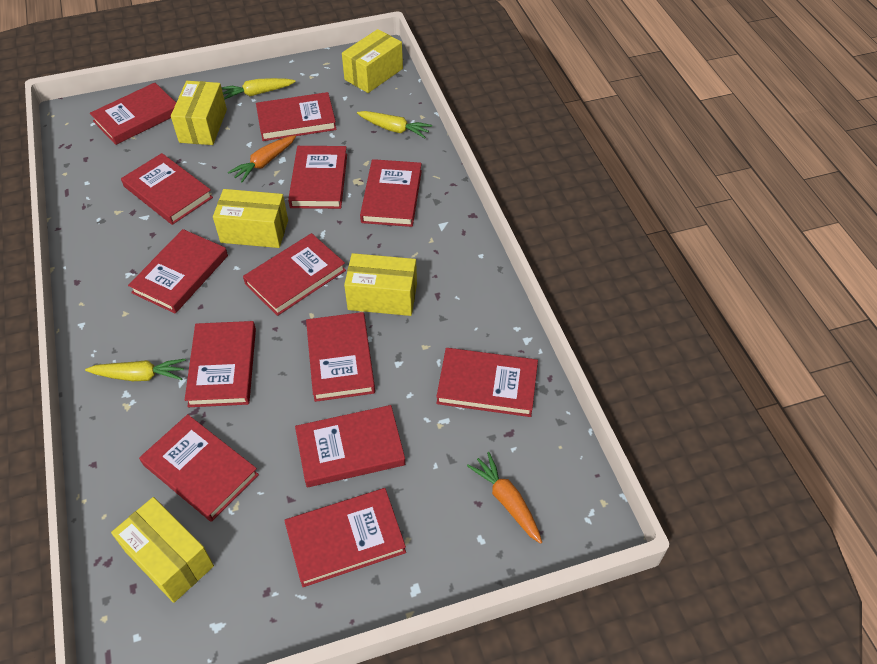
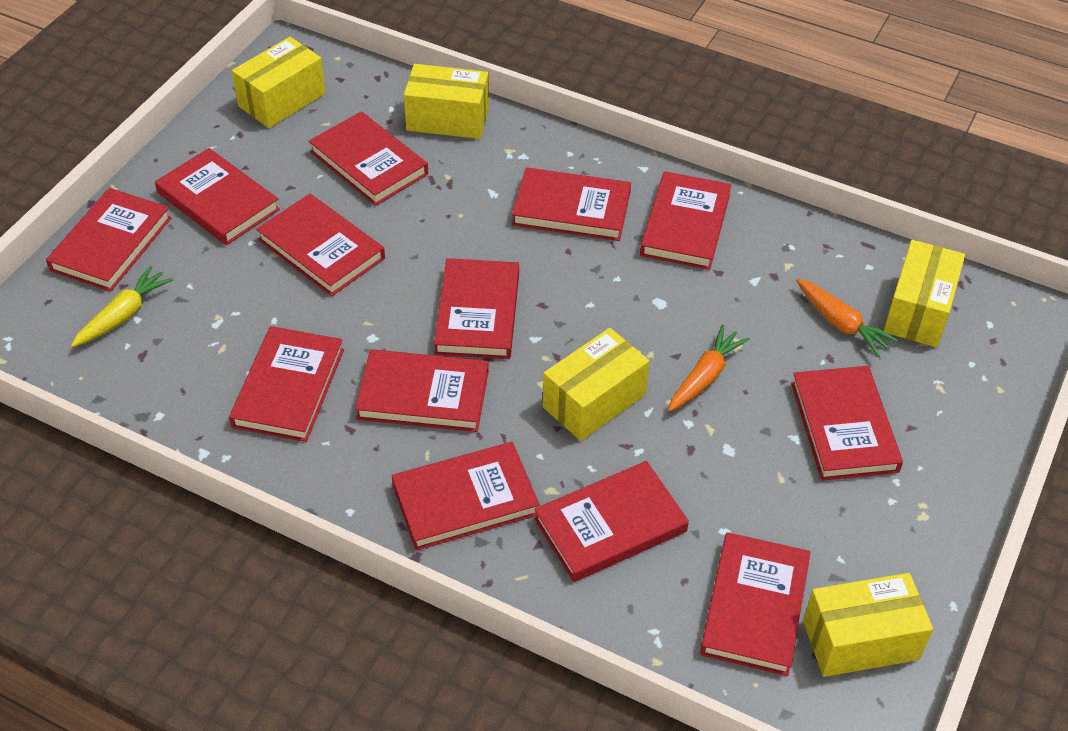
yellow carrot: [85,359,186,381] [221,78,296,100] [357,111,432,138] = 3 -> [71,266,173,347] = 1

